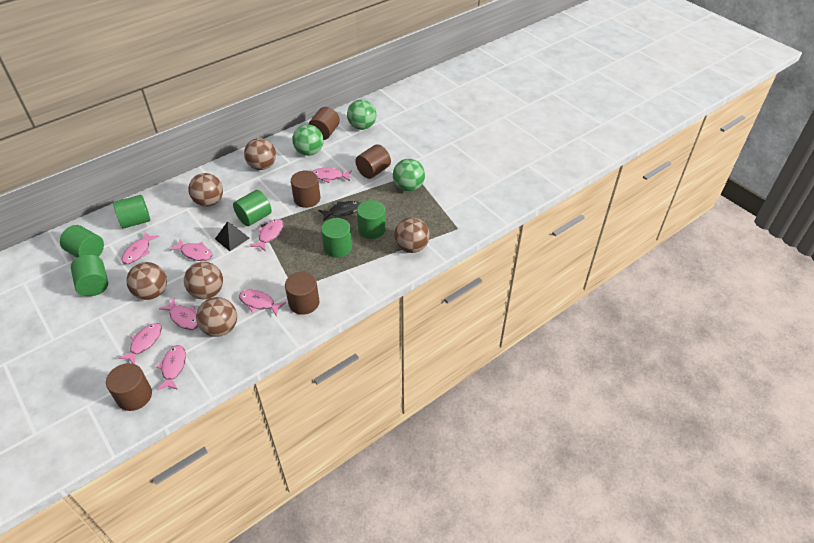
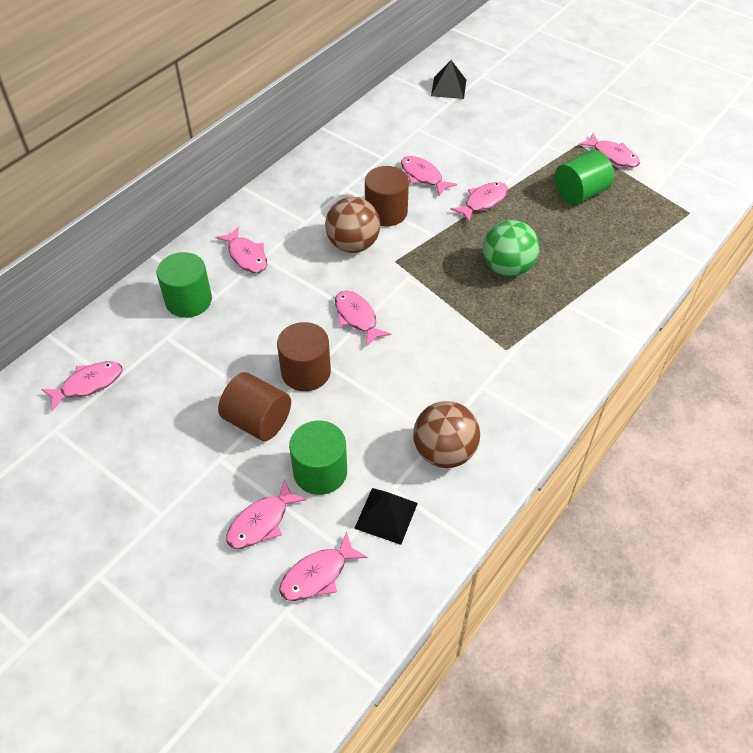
black fish: [319,201,361,221] = 1 -> none = 0
black pyramid: [215,221,250,251] = 1 -> [354,488,418,545] [431,60,466,99] = 2
brown ball: [126,262,167,300] [184,262,223,299] [188,173,223,207] [196,297,237,337] [244,138,276,170] [394,217,430,253] = 6 -> [325,197,380,253] [413,401,480,468] = 2
brown cylinder: [106,363,152,411] [285,272,320,315] [291,170,320,208] [308,107,340,140] [355,144,391,179] = 5 -> [218,372,291,441] [277,322,331,391] [365,166,409,227] = 3
green ball: [292,124,323,156] [347,100,376,130] [393,159,425,191] = 3 -> [483,220,540,277] = 1
green cylinder: [60,225,104,257] [71,255,108,296] [113,195,150,229] [233,190,272,226] [321,218,352,258] [357,200,386,239] = 6 -> [157,252,212,318] [289,421,347,495] [554,150,614,205] = 3

